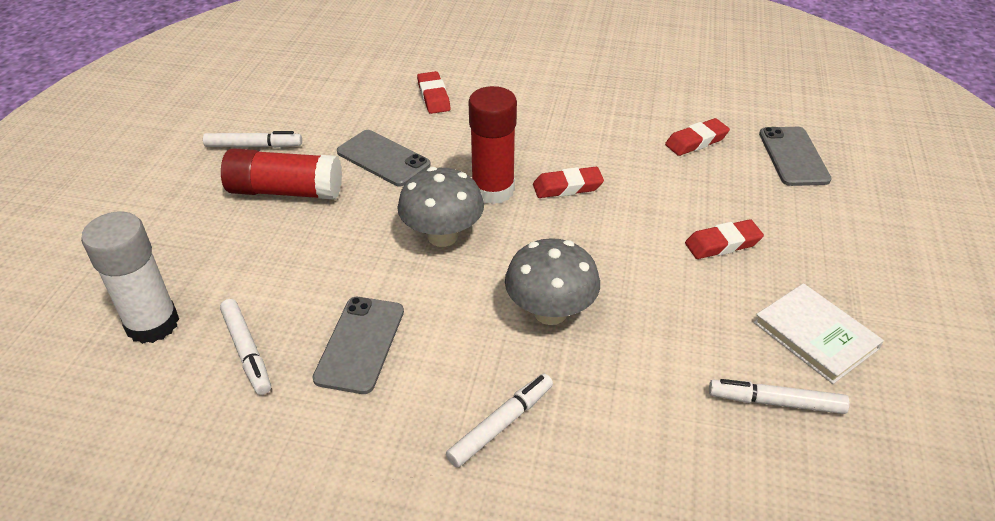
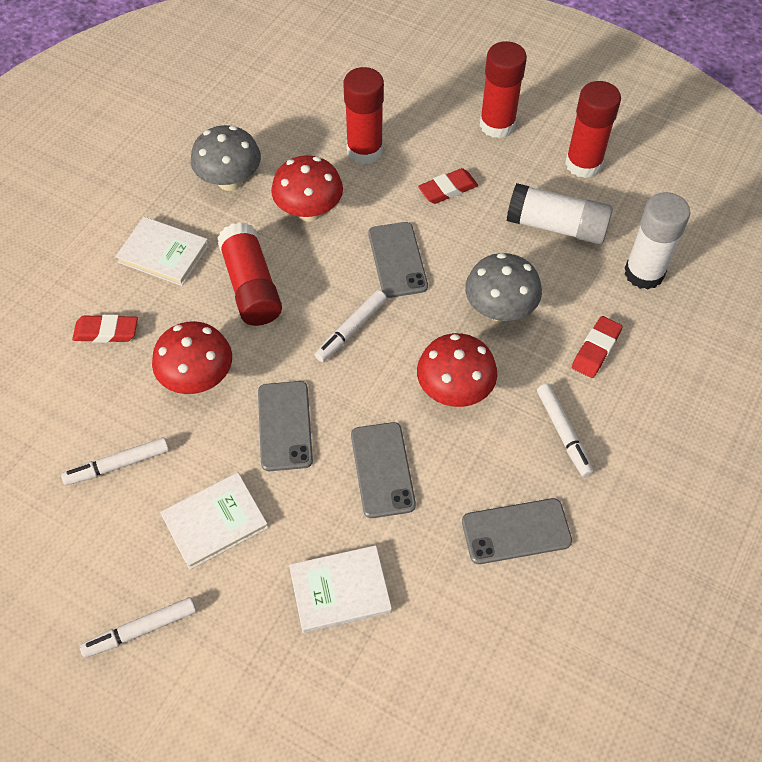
grey phone: [312,297,404,394] [337,130,431,187] [759,127,832,186] = 3 -> [258,381,313,471] [351,422,416,518] [368,222,428,298] [462,498,572,564] = 4
red eraser: [417,71,451,114] [533,167,604,198] [665,118,730,156] [685,219,764,259] = 4 -> [72,314,138,343] [418,168,478,204] [572,316,622,378] = 3
red glue stick: [221,148,342,200] [469,86,517,204] = 2 -> [217,222,282,326] [343,67,384,164] [480,41,527,138] [565,81,621,178] = 4
red mushroom: none = 0 -> [152,321,232,394] [271,155,343,222] [417,333,497,407] = 3
white book: [754,283,884,384] = 1 -> [115,217,209,286] [160,472,268,570] [289,545,392,633] = 3
white glue stick: [81,212,179,344] = 1 -> [507,183,613,245] [624,192,690,289] = 2

